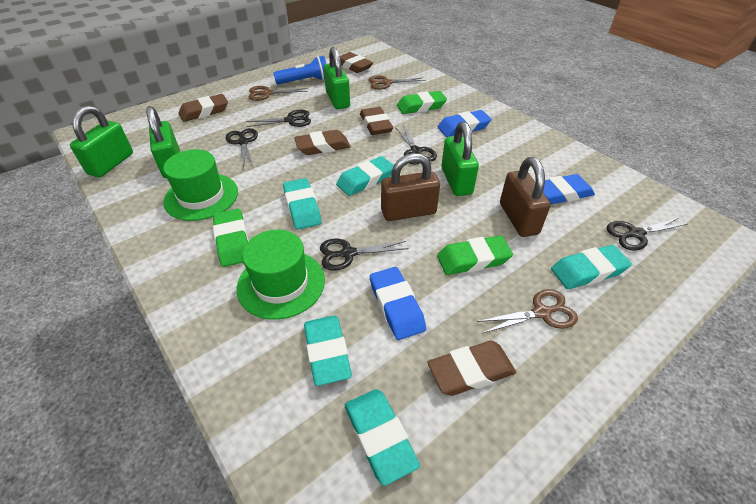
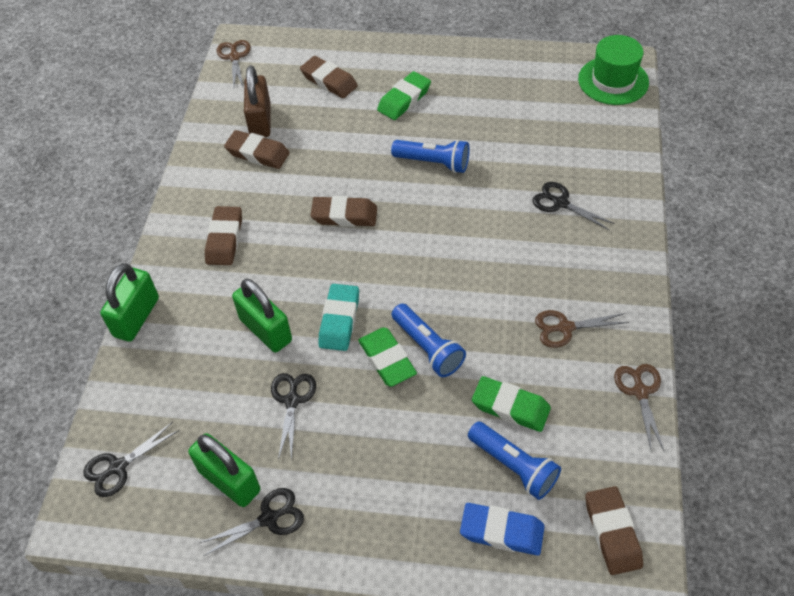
black scissors: [226,128,258,168] [246,110,311,127] [320,239,409,271] [395,125,437,165] [606,217,688,251] = 5 -> [83,422,179,497] [200,488,304,556] [271,373,316,461] [532,182,615,231] = 4
blue eraser: [370,267,426,340] [438,110,492,137] [543,174,595,204] = 3 -> [460,503,545,556] = 1
blue flashlight: [273,56,326,84] = 1 -> [391,139,470,173] [392,304,466,377] [468,421,561,500] = 3
brown padlock: [381,153,440,221] [500,157,551,237] = 2 -> [244,65,270,137] = 1
green hat: [163,149,238,221] [237,230,325,320] = 2 -> [578,35,649,105] = 1
green padlock: [70,105,133,178] [146,106,180,178] [324,47,350,109] [441,121,479,196] = 4 -> [100,263,159,342] [188,433,260,507] [232,279,292,353] = 3
turquoise eraser: [283,178,322,229] [304,316,352,386] [336,156,394,196] [345,389,420,486] [551,245,632,289] = 5 -> [318,284,359,351] = 1

